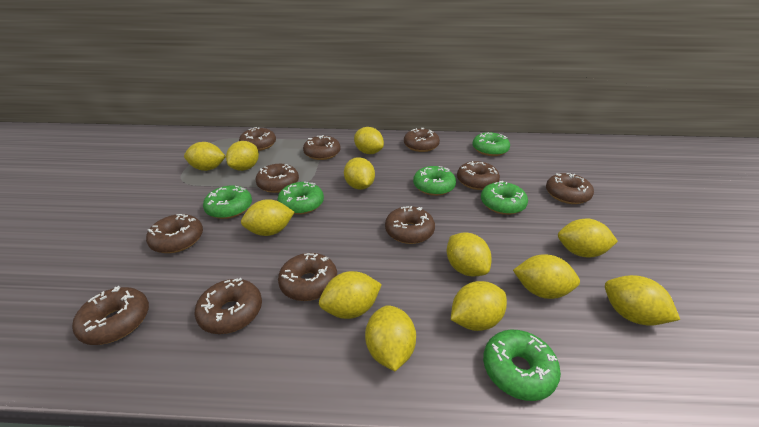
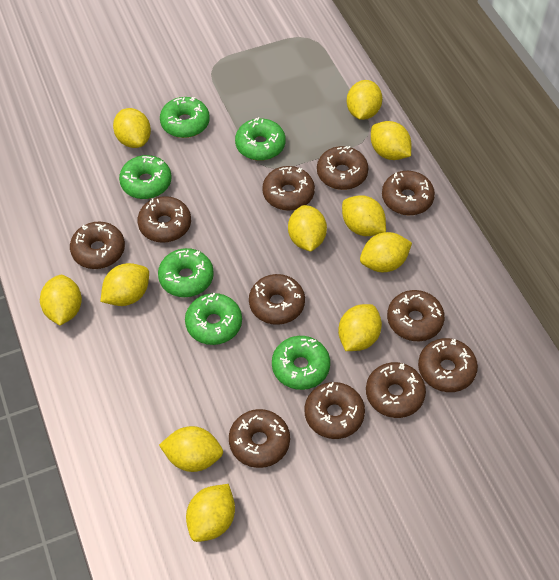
yellow lemon: [184,142,226,171] [226,141,259,171] [241,199,294,236] [319,271,382,319] [344,157,375,190] [354,127,384,154] [365,305,416,371] [447,232,492,276] [451,281,507,331] [513,254,580,299] [558,219,618,258] [605,275,680,326] = 12 -> [40,275,82,326] [100,263,149,306] [113,108,151,148] [159,426,223,472] [186,484,235,542] [288,205,327,252] [338,304,382,351] [342,195,386,236] [347,80,382,120] [360,232,412,272] [371,121,411,160] = 11

